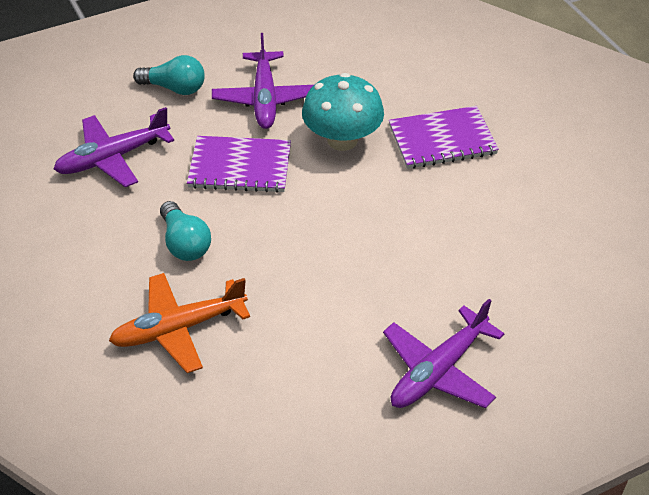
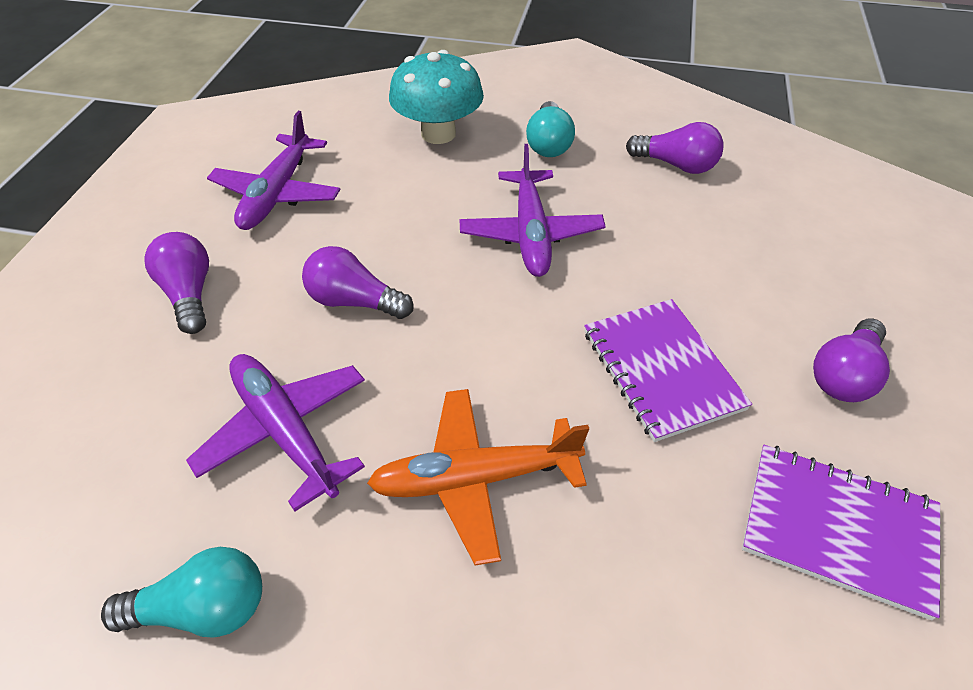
purple light bulb: none = 0 -> [144,232,209,334] [302,246,414,319] [626,122,724,174] [813,318,890,402] = 4

